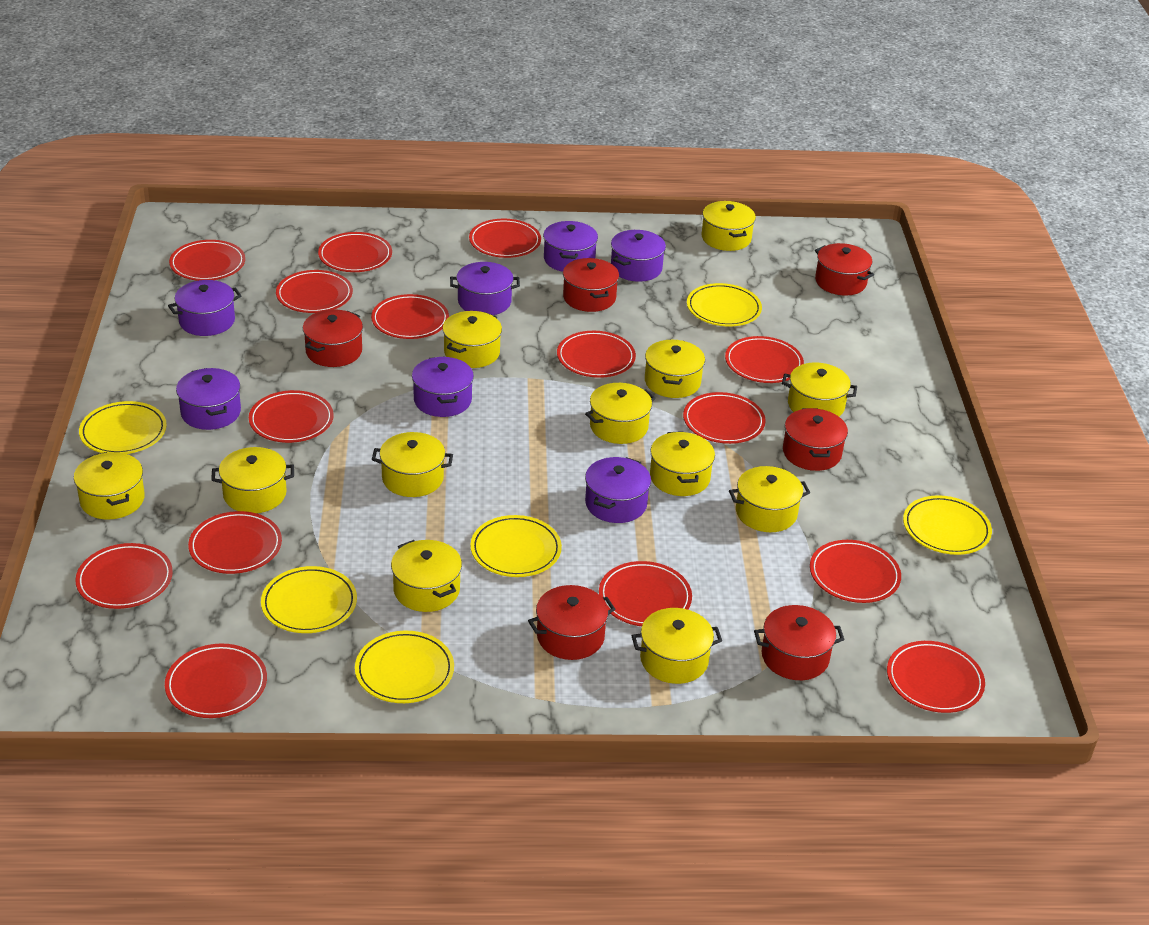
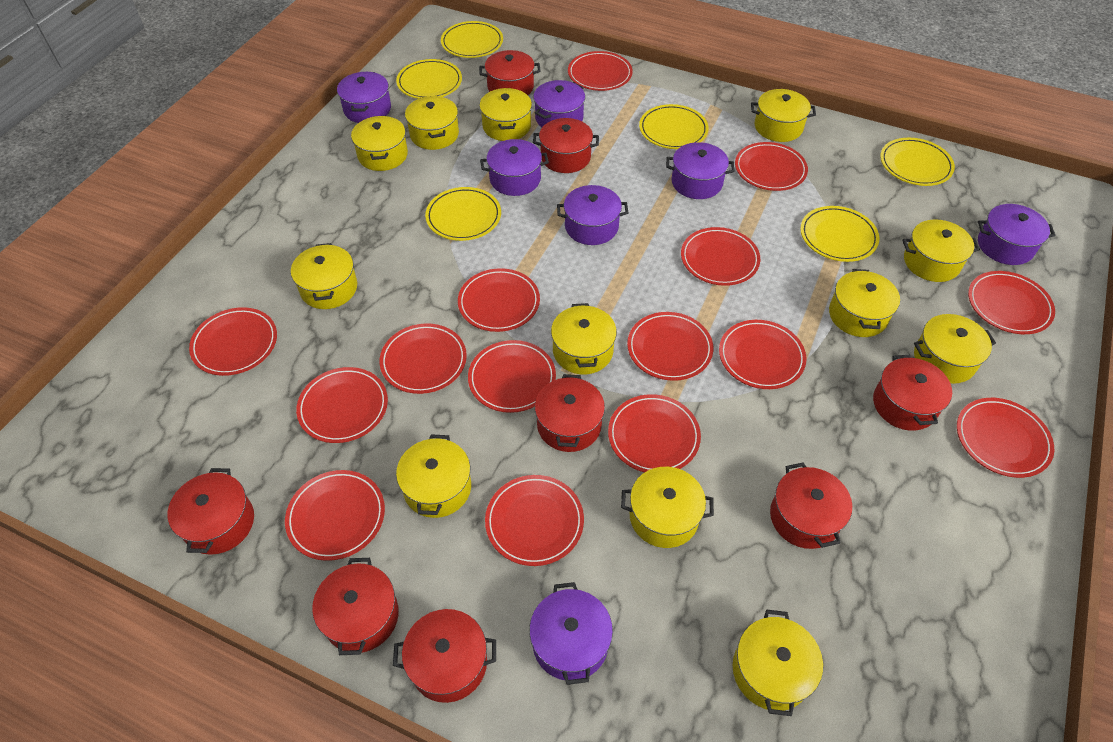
red pot: [303,309,363,367] [528,585,615,660] [563,258,619,312] [754,605,845,680] [783,408,848,471] [815,243,874,296] = 6 -> [168,468,254,555] [312,558,399,655] [393,609,496,703] [479,50,541,95] [533,118,599,173] [535,374,605,452] [770,462,852,549] [873,355,952,431] = 8

